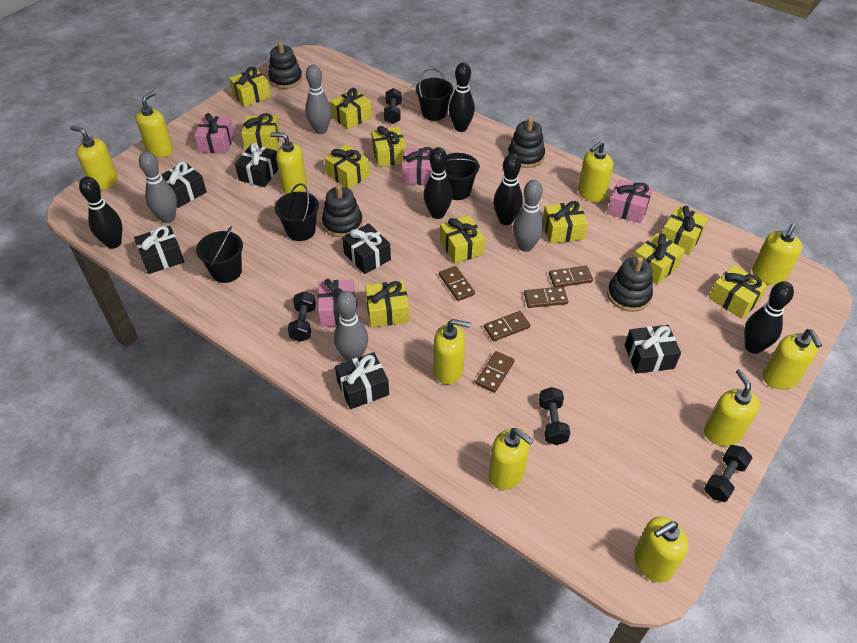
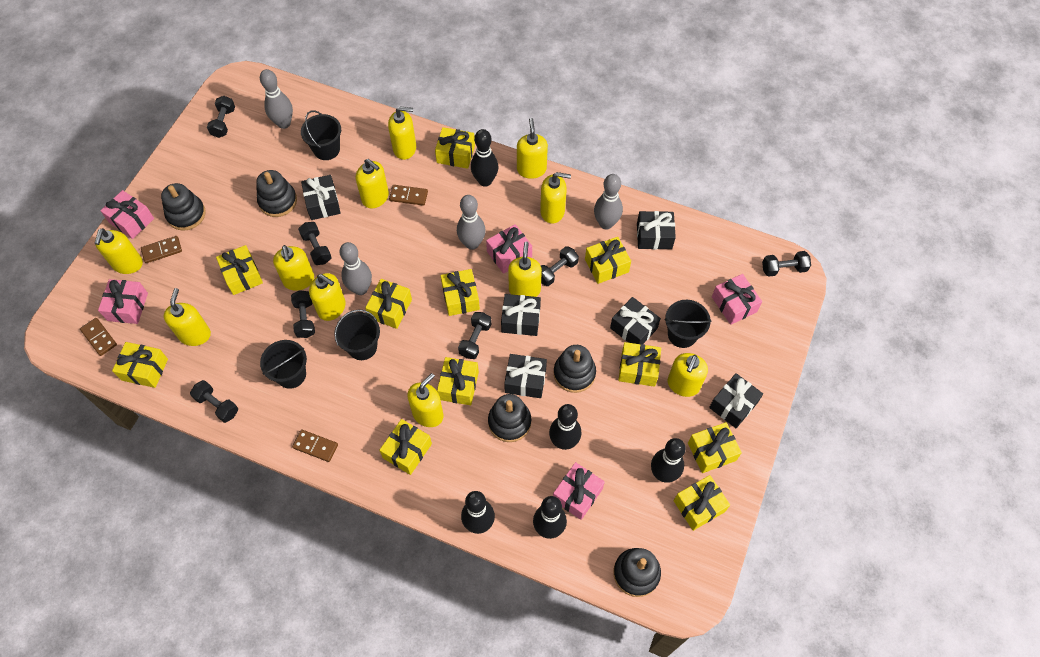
black dumbbell: [288,291,316,342] [384,88,402,124] [539,387,570,445] [704,445,752,502] = 4 -> [190,380,238,423] [207,96,235,138] [291,290,315,338] [298,222,332,265] [458,312,492,359] [541,246,579,286] [762,251,811,277] = 7
black stacking toy: [268,42,303,89] [322,185,363,237] [508,118,545,168] [607,257,653,312] = 4 -> [161,183,206,230] [256,170,297,217] [488,394,531,442] [553,345,596,393] [613,548,661,597] = 5
brown domino: [439,266,475,301] [476,351,515,393] [484,311,530,341] [524,286,568,308] [549,266,593,287] = 5 -> [80,318,117,356] [141,236,182,263] [292,429,338,462] [389,185,428,206] = 4
pink gift: [194,113,235,154] [318,279,355,327] [402,147,433,185] [607,179,653,224] = 4 -> [98,279,148,324] [100,190,154,239] [486,224,532,274] [553,462,605,520] [712,274,762,325] = 5
yellow soap dispenser: [70,126,118,191] [135,91,173,158] [270,133,307,194] [434,319,470,384] [489,428,534,490] [578,141,613,202] [634,517,688,583] [704,369,760,446] [752,224,802,285] [763,329,822,390] = 10 -> [94,228,143,274] [164,288,211,346] [273,245,314,291] [309,273,346,321] [356,159,389,208] [388,106,416,160] [407,373,443,427] [508,242,542,297] [517,118,548,179] [540,172,571,224] [668,353,708,397] = 11

